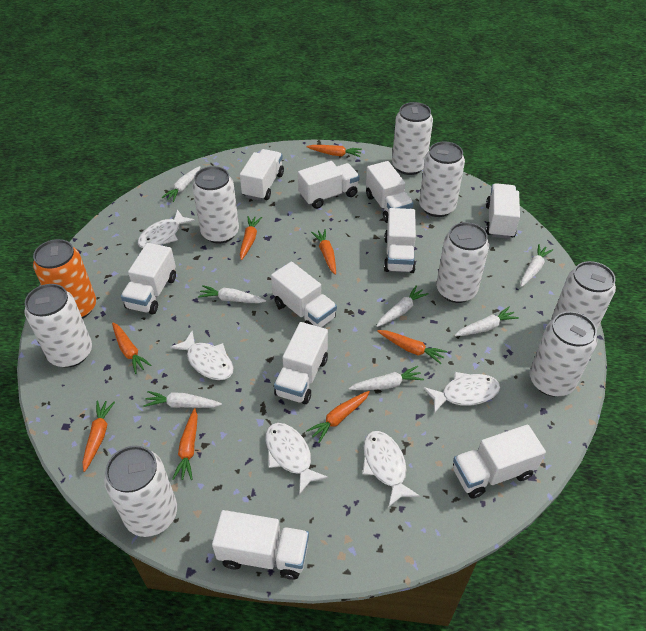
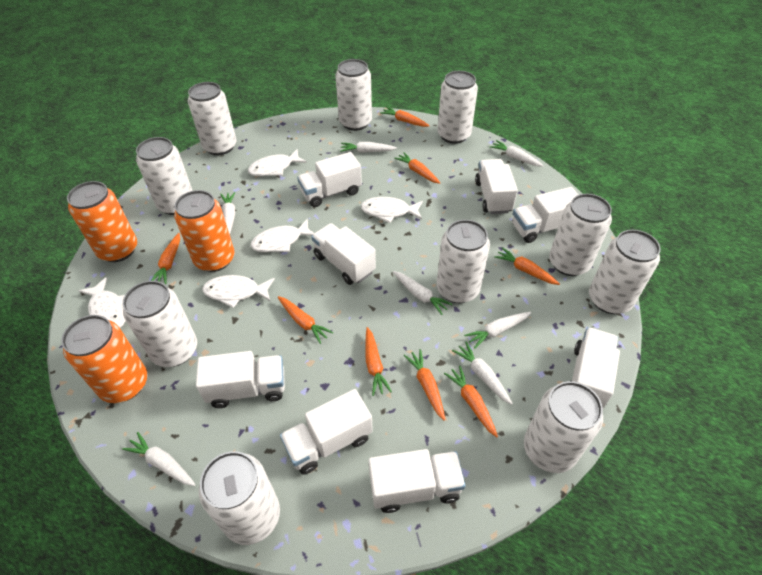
orange can: [33,239,96,319] = 1 -> [61,315,147,403] [67,181,137,262] [174,190,235,272] = 3
white can: [24,284,92,368] [104,446,177,537] [192,166,239,244] [392,102,433,175] [419,141,465,217] [436,222,489,303] [530,311,598,397] [551,261,616,329] = 8 -> [123,281,197,367] [136,137,193,215] [188,82,236,155] [199,451,280,545] [335,59,372,131] [437,71,478,144] [437,220,490,303] [524,381,603,473] [549,194,612,276] [589,230,660,314] = 10
white truck: [121,243,176,315] [212,510,309,580] [240,149,284,201] [271,262,337,327] [274,322,328,404] [298,161,360,209] [366,161,414,223] [384,208,416,273] [453,425,546,499] [485,183,520,239] = 10 -> [196,351,285,408] [280,389,373,474] [297,152,362,207] [311,223,376,285] [369,449,466,513] [475,159,518,214] [512,187,579,243] [572,327,620,408] = 8

